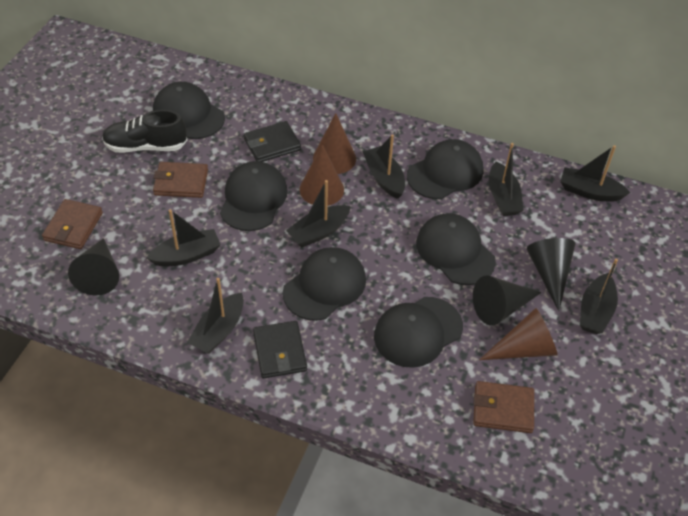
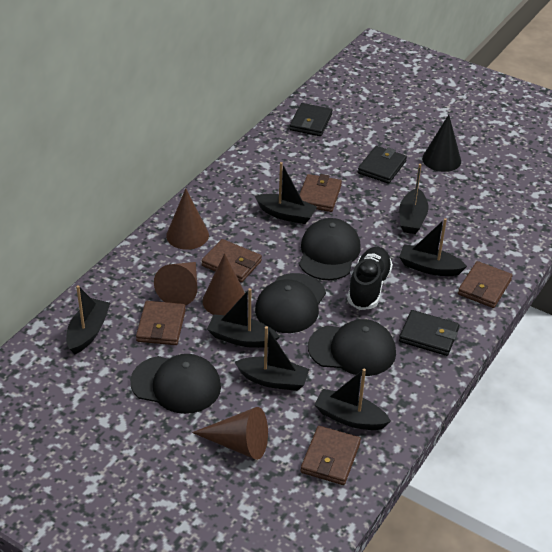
black cap: [153,82,225,139] [220,161,288,231] [283,247,366,321] [374,297,463,368] [407,139,483,199] [416,213,496,285] = 6 -> [130,354,221,414] [255,273,326,333] [299,218,361,280] [308,319,396,376] = 4
black cone: [68,238,119,296] [473,275,541,326] [527,238,576,311] = 3 -> [422,114,461,172] = 1
black wallet: [244,121,301,162] [253,321,307,378] = 2 -> [290,103,332,136] [358,146,407,184] [399,310,459,356] = 3
brown cone: [300,144,344,206] [313,113,356,174] [479,308,558,360] = 3 -> [154,262,197,306] [166,188,209,250] [192,407,268,460] [202,253,245,315] = 4
brown wallet: [42,199,103,249] [153,162,208,198] [473,381,534,433] = 3 -> [136,301,186,345] [201,239,262,283] [299,174,342,212] [301,426,361,485] [458,261,513,308] = 5

